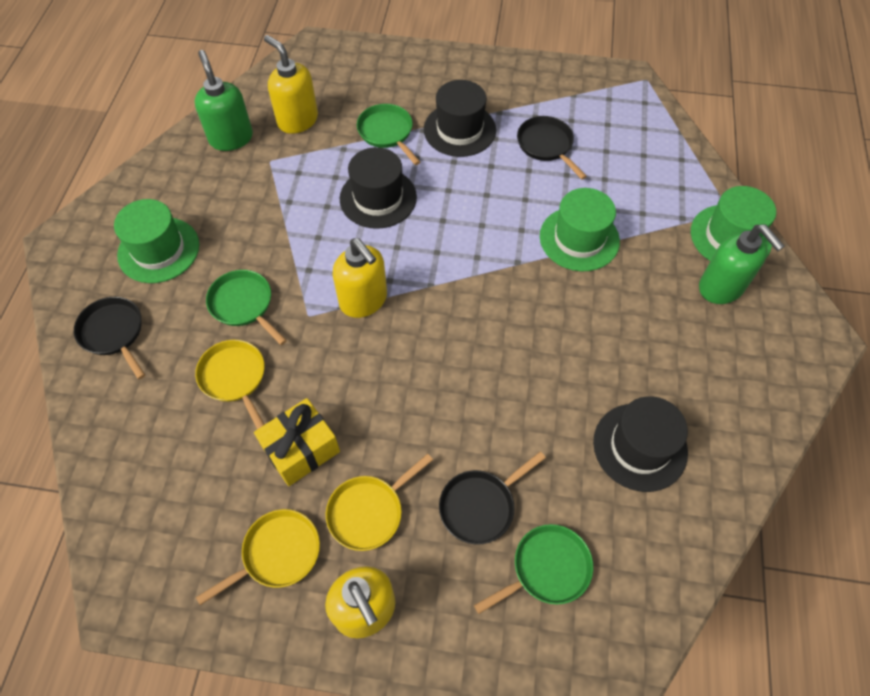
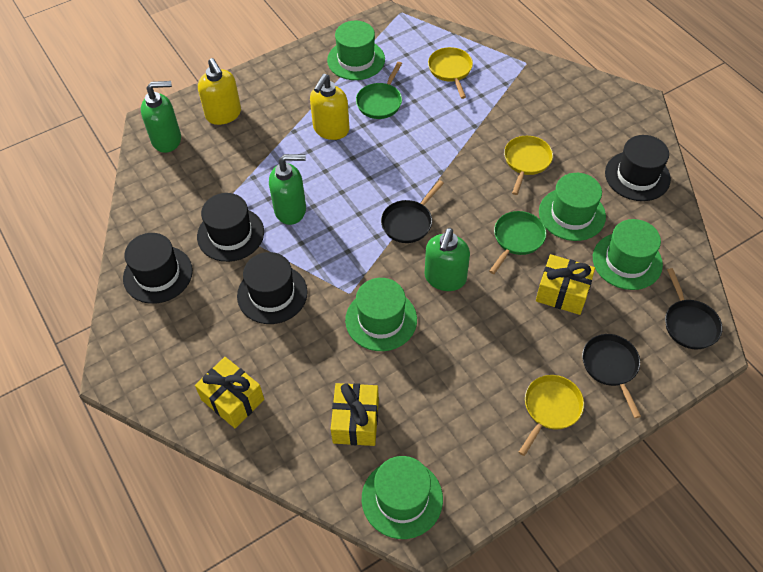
black hat: [340,147,417,229] [424,80,496,157] [593,396,688,492] = 3 -> [123,233,193,304] [197,193,264,262] [237,252,308,324] [605,135,671,201] = 4
green hat: [114,199,199,283] [540,188,620,271] [691,186,776,261] = 3 -> [327,21,385,80] [345,278,417,351] [362,456,443,539] [539,173,606,241] [593,219,663,290] = 5
green pan: [206,270,287,345] [357,104,420,165] [474,524,593,614] = 3 -> [356,62,402,119] [489,211,546,274] = 2
green soap dispenser: [194,50,253,151] [699,225,785,304] = 2 -> [141,81,181,153] [269,154,306,225] [425,228,470,291] = 3
yellow gift: [254,398,340,486] = 1 -> [195,357,264,428] [331,383,379,446] [536,254,595,315] = 3
yellow soap dispenser: [264,35,318,134] [325,566,395,638] [333,238,387,318] = 3 -> [198,58,241,125] [310,74,349,140] = 2

